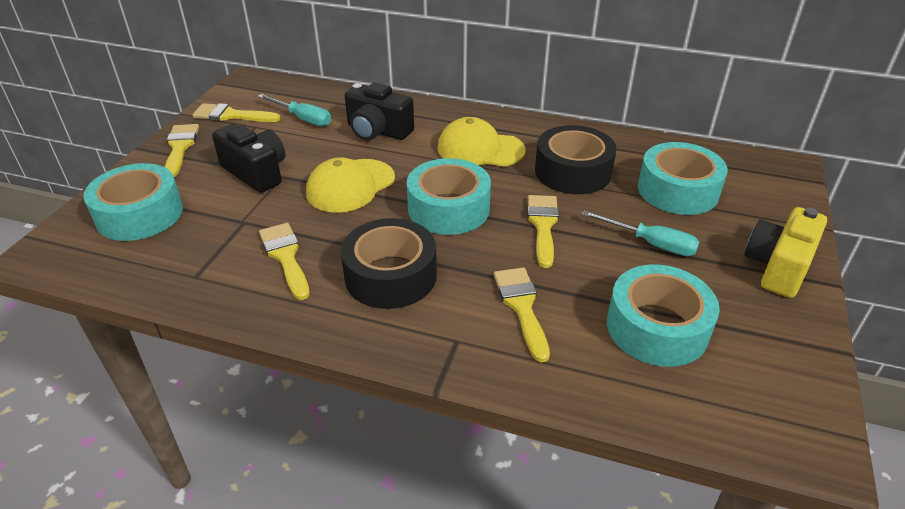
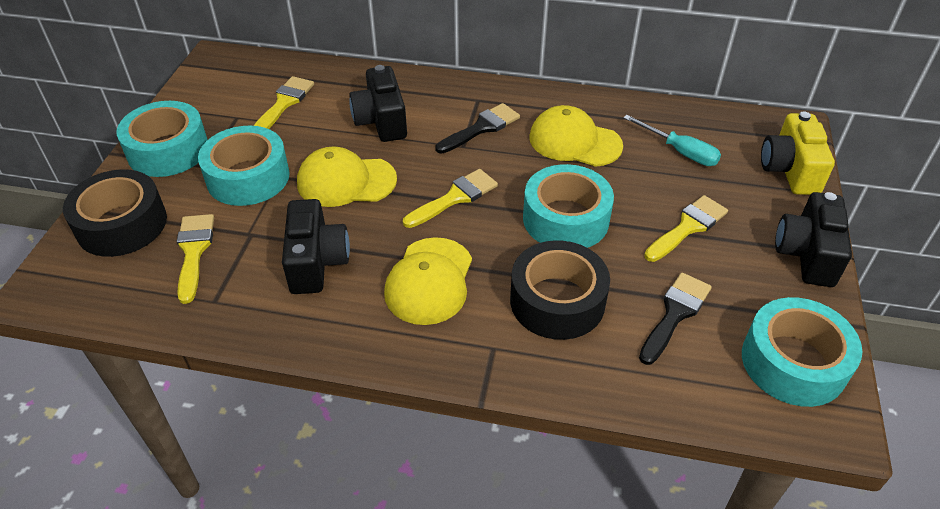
black brush: none = 0 -> [435,103,520,153] [639,273,712,365] = 2
black camera: [212,124,285,193] [345,83,414,141] = 2 -> [282,199,350,294] [349,65,407,142] [775,192,852,287] = 3
turquoise screwdriver: [258,94,331,126] [582,210,699,256] = 2 -> [623,115,721,166] = 1
yellow brush: [165,124,199,177] [192,103,280,122] [259,223,310,300] [494,267,550,362] [527,195,559,268] = 5 -> [177,214,214,304] [253,76,314,129] [403,169,498,228] [644,195,728,262] = 4
yellow cap: [306,157,395,213] [437,117,525,167] = 2 -> [297,146,397,207] [384,237,472,325] [530,105,623,167] = 3

